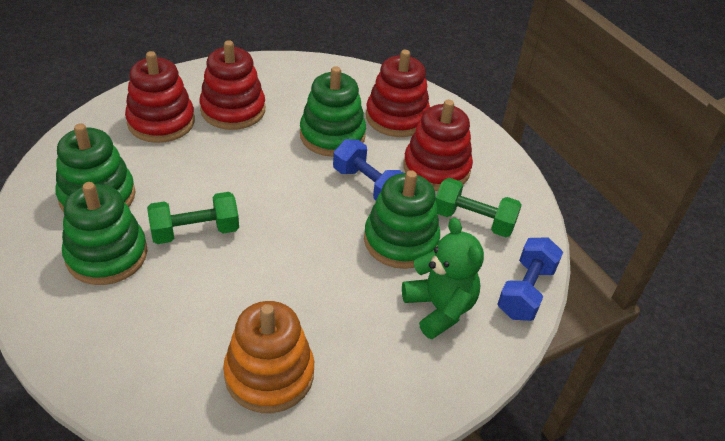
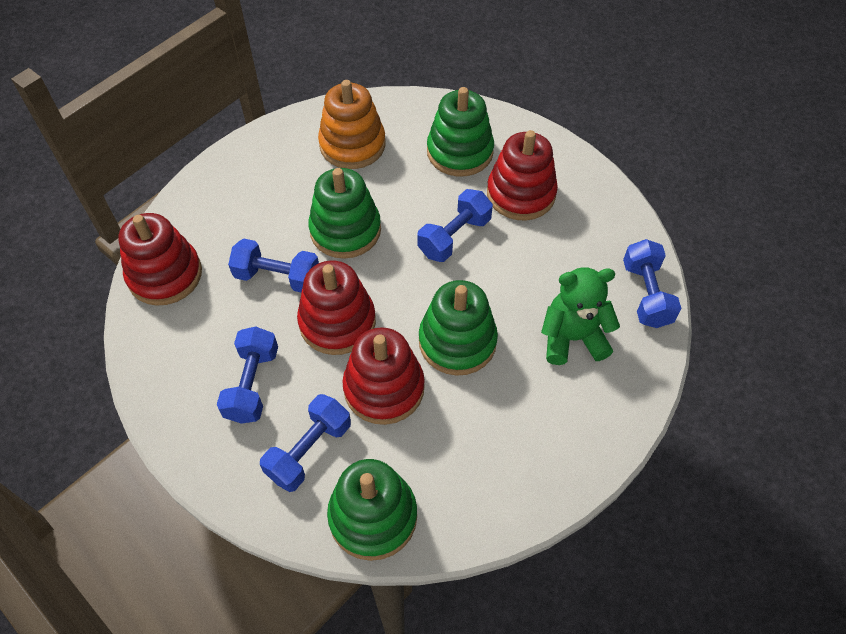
blue dumbbell: [333,139,403,201] [497,238,563,321] = 2 -> [217,327,278,424] [228,239,319,292] [260,394,351,492] [417,189,493,262] [623,239,682,328] = 5
green dumbbell: [147,192,239,244] [435,178,522,237] = 2 -> none = 0

